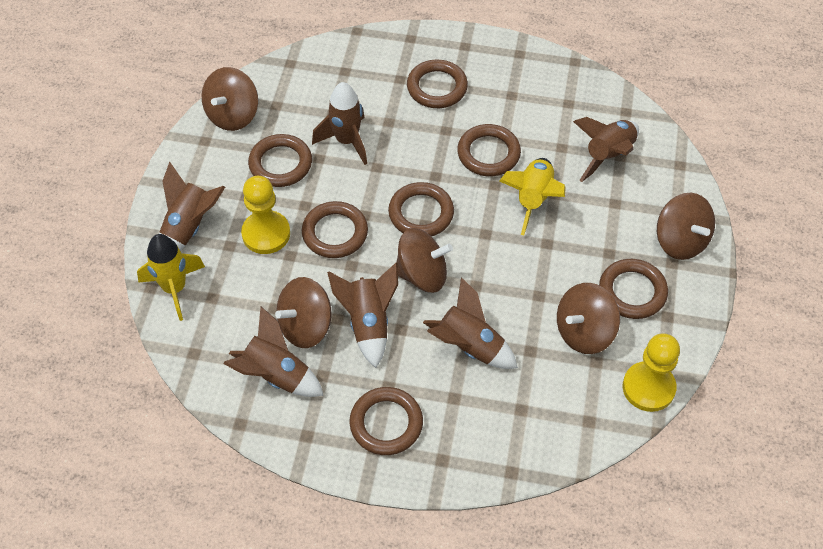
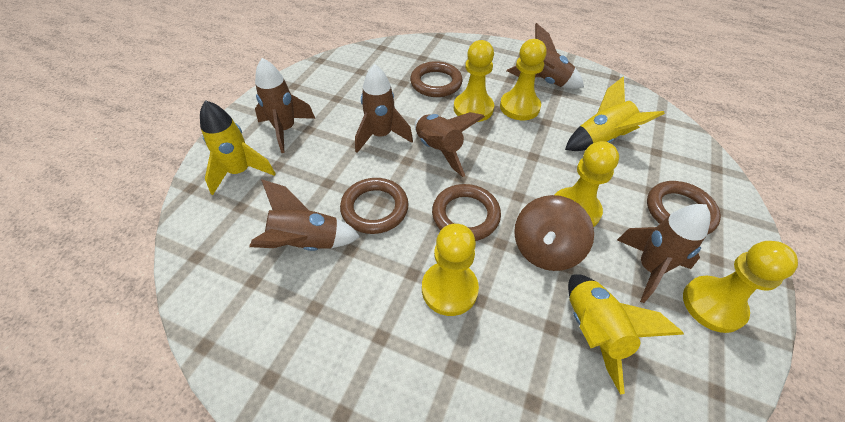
brown ring: [248,134,312,187] [301,201,368,258] [349,387,423,455] [388,182,454,237] [407,60,468,108] [457,124,521,176] [599,259,668,319] = 7 -> [340,178,409,234] [410,61,463,97] [432,184,501,241] [647,181,721,234] = 4
brown spinning top: [202,67,258,131] [275,277,332,348] [396,228,453,293] [557,283,620,354] [657,193,715,260] = 5 -> [514,195,594,271] = 1
yellow pawn: [241,176,290,254] [623,333,680,412] = 2 -> [422,224,479,316] [454,40,494,122] [500,39,547,120] [555,141,619,227] [683,241,798,333] = 5
yellow rocket: [137,234,205,321] [499,158,566,235] = 2 -> [200,100,276,195] [565,76,665,151] [568,274,684,394] = 3

